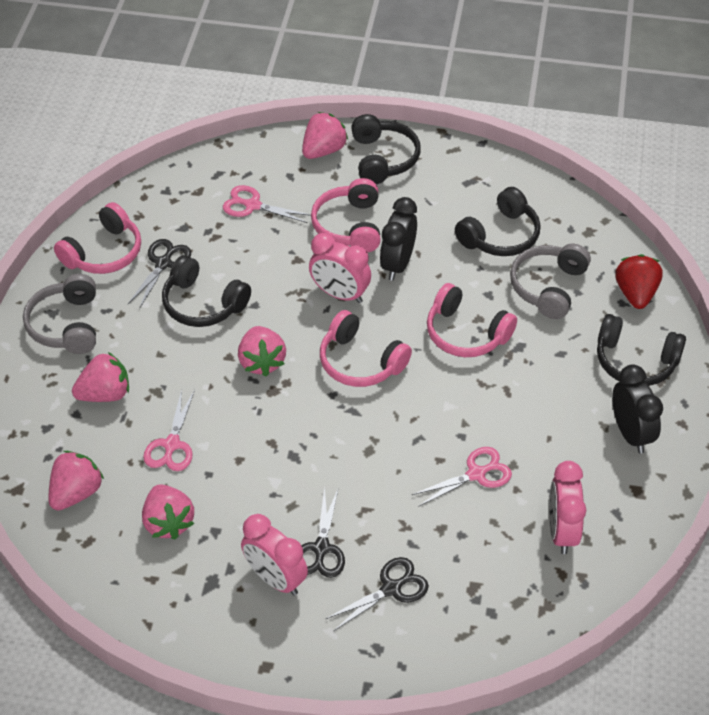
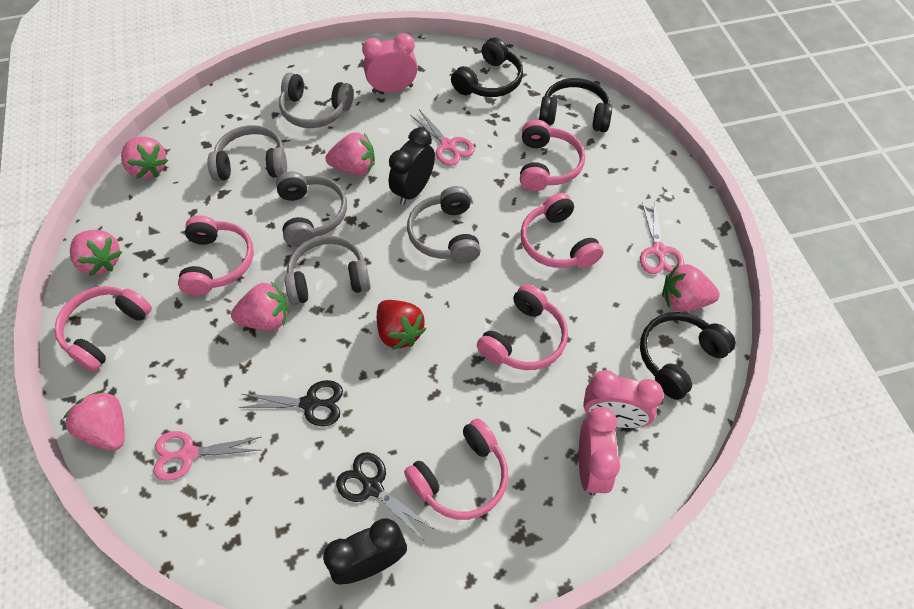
black headphones: [162,255,251,327] [351,114,421,184] [455,187,541,256] [597,314,686,386] = 4 -> [451,38,523,97] [539,78,612,132] [640,312,736,400] = 3
black scissors: [128,239,191,309] [302,487,345,578] [326,557,429,631] = 3 -> [239,380,343,426] [336,452,434,539] = 2
grey headphones: [23,274,96,354] [510,244,591,319] = 2 -> [208,125,287,181] [276,171,347,247] [279,73,353,128] [285,235,371,305] [407,186,481,263] = 5
pink headphones: [54,202,141,274] [311,178,381,253] [320,310,412,387] [427,283,517,357] = 4 -> [54,286,152,372] [178,215,254,296] [404,418,508,520] [477,284,568,370] [520,120,585,191] [521,193,603,268] = 6
pink strawberry: [48,451,104,510] [72,352,129,402] [142,484,194,540] [238,326,286,377] [302,112,348,159] = 5 -> [63,390,125,451] [70,230,122,276] [121,137,168,179] [231,282,289,330] [326,132,375,176] [662,264,720,312] = 6

